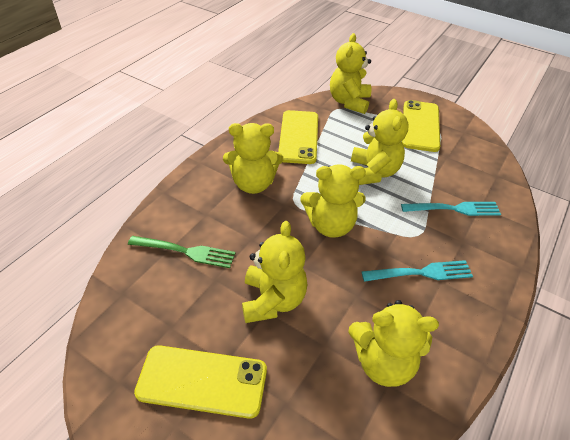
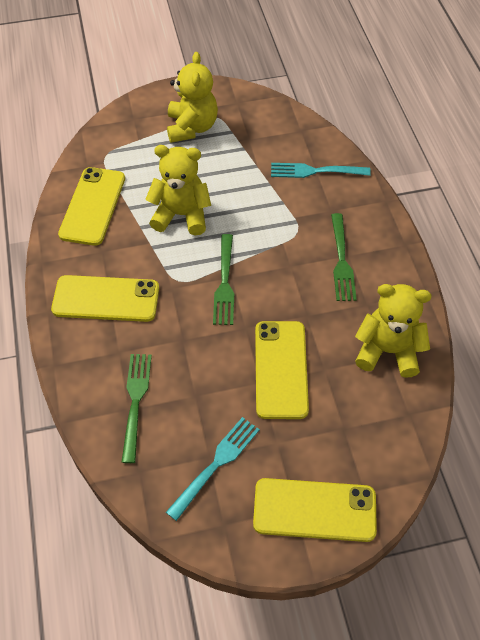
green fork: [128,236,235,268] = 1 -> [122,354,152,463] [213,234,234,325] [331,213,357,301] = 3
yellow phone: [134,345,267,419] [278,110,318,164] [402,100,440,152] = 3 -> [51,275,159,322] [58,167,125,246] [253,478,377,542] [255,321,309,419] = 4
yellow teddy bear: [223,123,283,194] [242,221,307,323] [301,164,366,238] [330,33,372,114] [348,300,439,387] [351,99,408,185] = 6 -> [145,145,211,235] [167,52,218,143] [355,284,431,378] = 3

